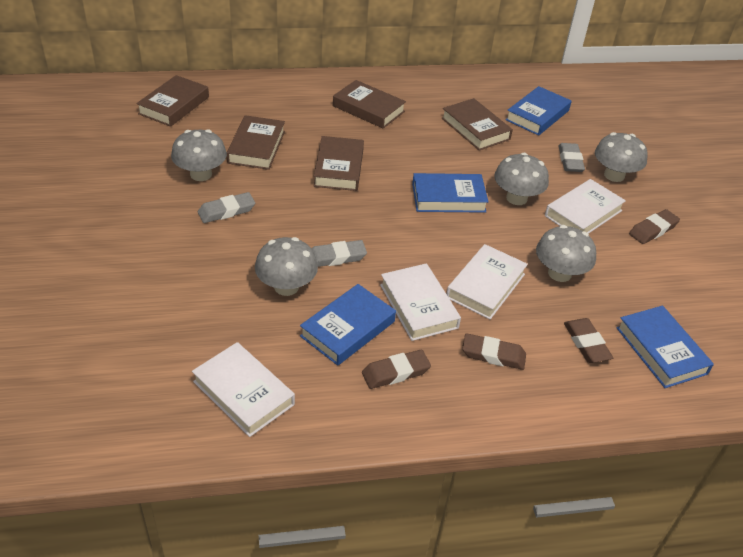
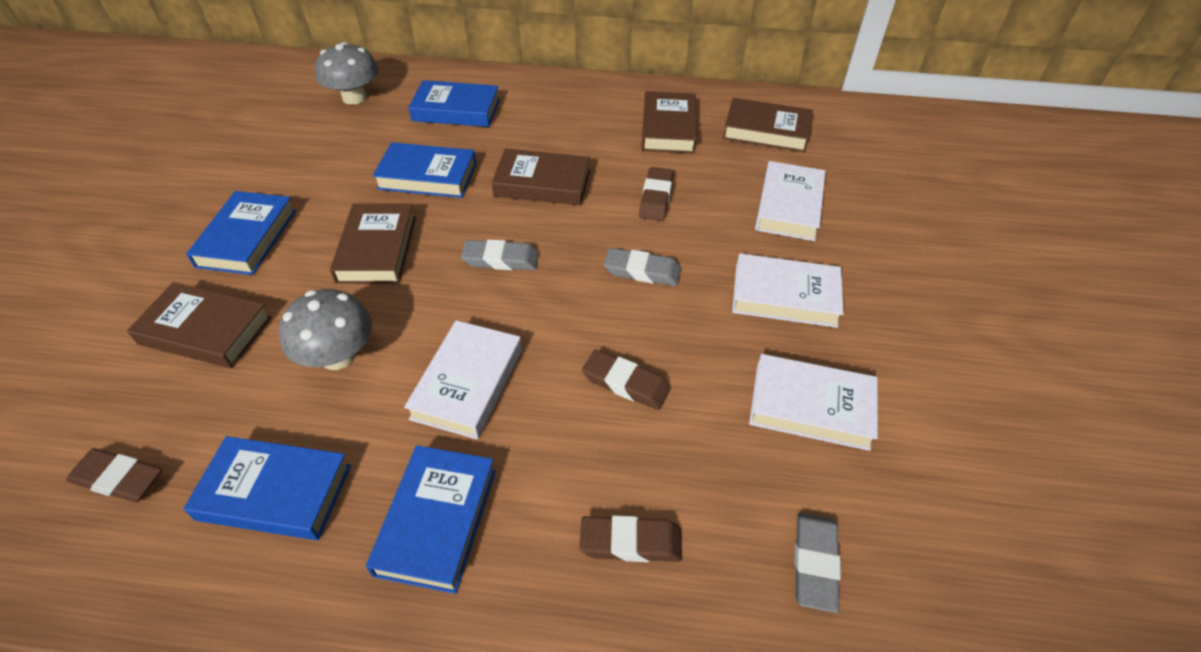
blue book: [300,284,396,366] [412,173,488,213] [505,86,572,136] [617,305,714,388] = 4 -> [183,436,351,540] [186,191,296,275] [366,445,496,594] [373,142,477,198] [408,80,500,127] = 5
grey mushroom: [171,129,227,181] [255,237,318,296] [494,153,549,205] [536,225,596,282] [595,132,647,182] = 5 -> [279,289,372,370] [315,42,379,105] = 2

